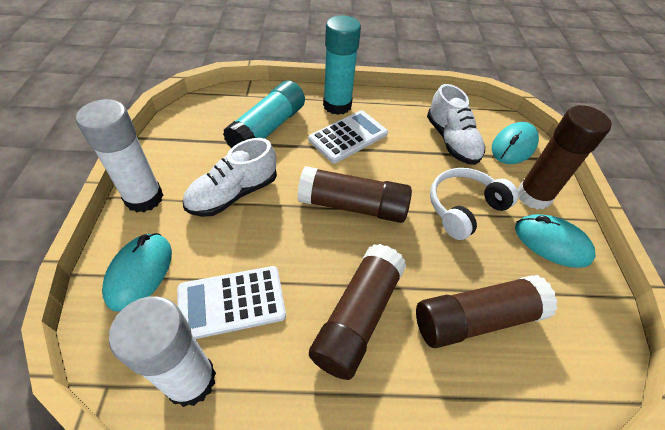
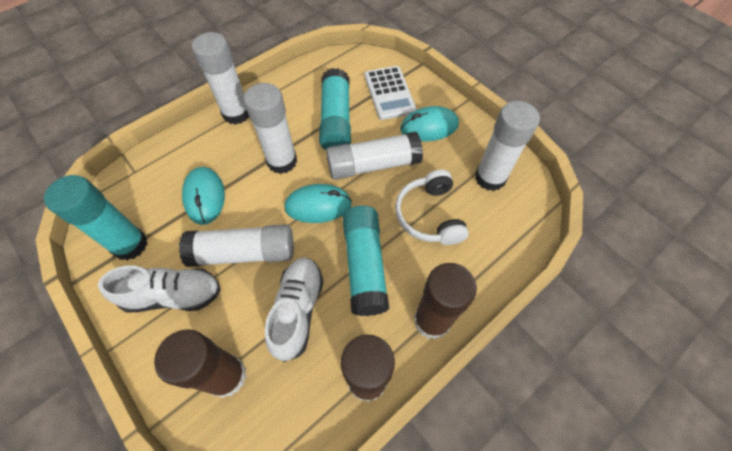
brown glue stick: [298,166,412,223] [309,244,406,380] [416,275,558,348] [517,105,612,210] = 4 -> [154,329,247,398] [341,334,395,402] [414,263,477,339] = 3
turquoise glue stick: [223,80,305,148] [323,15,361,115] = 2 -> [44,175,148,261] [319,68,351,150] [343,206,389,316] = 3
white calculator: [177,266,286,339] [308,110,388,163] = 2 -> [364,66,416,120] = 1
white glue stick: [76,99,164,213] [109,296,216,407] = 2 -> [179,224,294,267] [192,32,249,125] [244,83,297,174] [326,131,423,180] [475,101,540,191] = 5

